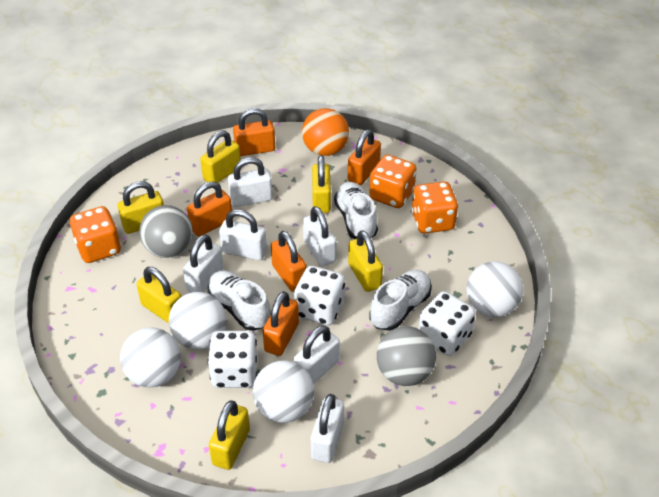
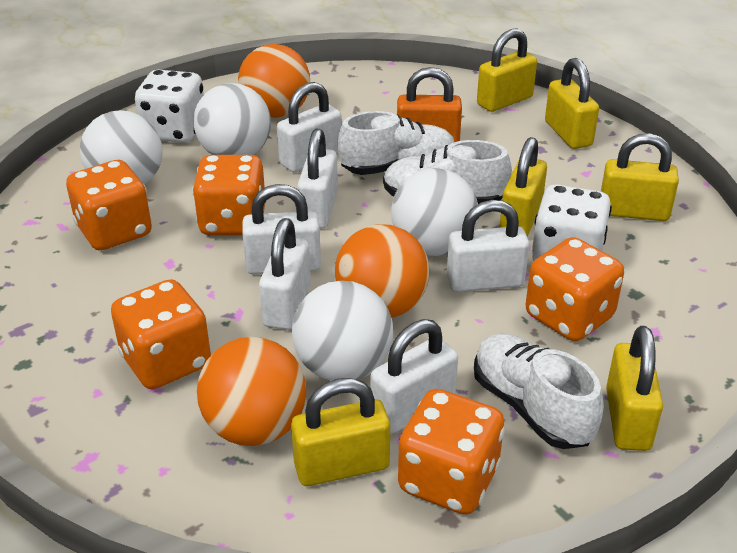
grey ball: [139,205,193,258] [377,326,436,386] = 2 -> none = 0
orange ball: [302,108,349,156] = 1 -> [197,337,306,446] [238,44,310,118] [335,224,429,318] = 3
orange dice: [70,206,121,263] [369,155,417,208] [411,181,458,234] = 3 -> [66,160,152,250] [111,279,211,389] [192,155,266,235] [398,389,505,515] [526,237,624,341] = 5
orange padlock: [187,182,232,236] [233,108,275,156] [263,291,299,356] [271,231,307,292] [348,129,381,185] = 5 -> [397,67,462,142] = 1
white dice: [207,331,257,388] [294,266,345,325] [419,291,476,356] = 3 -> [135,70,204,143] [532,184,612,262] = 2

